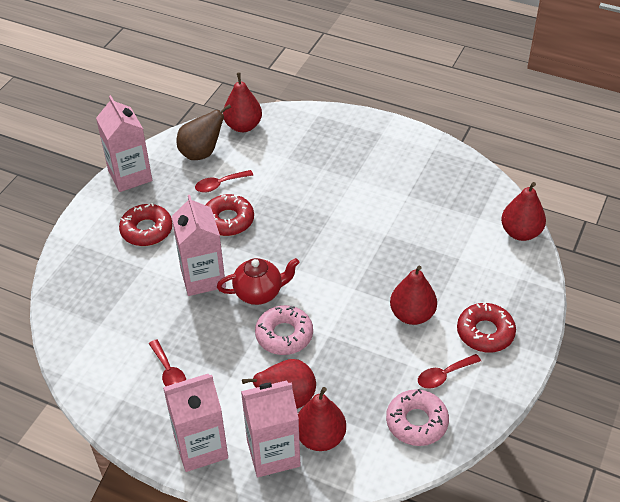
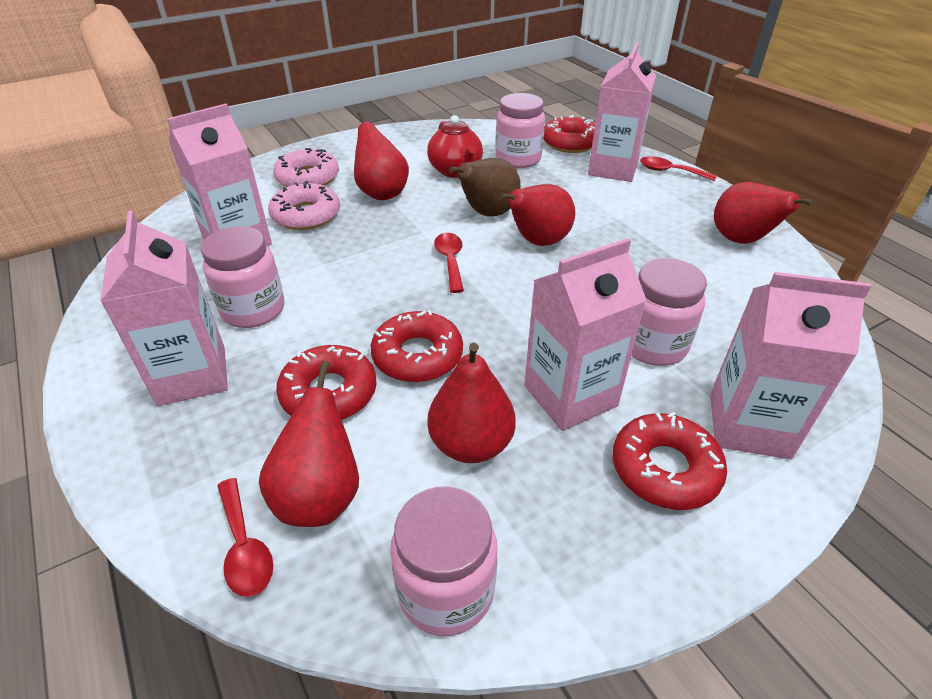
pink carton: [96,95,152,192] [163,374,228,472] [172,195,226,296] [241,380,301,477] = 4 -> [100,210,228,406] [167,104,272,246] [524,238,647,431] [588,43,656,182] [710,272,871,459] = 5
pink jar: none = 0 -> [201,226,284,328] [390,486,497,636] [495,93,545,168] [632,258,707,366] = 4
red donut: [119,203,173,246] [206,194,254,236] [457,301,516,352] = 3 -> [276,345,377,420] [371,310,463,382] [544,115,595,153] [612,412,727,510] = 4

